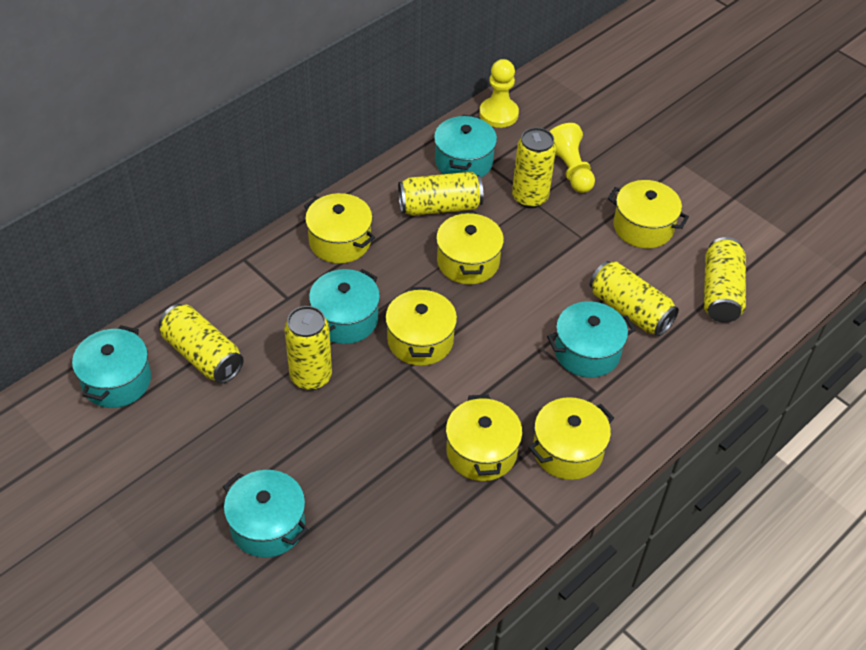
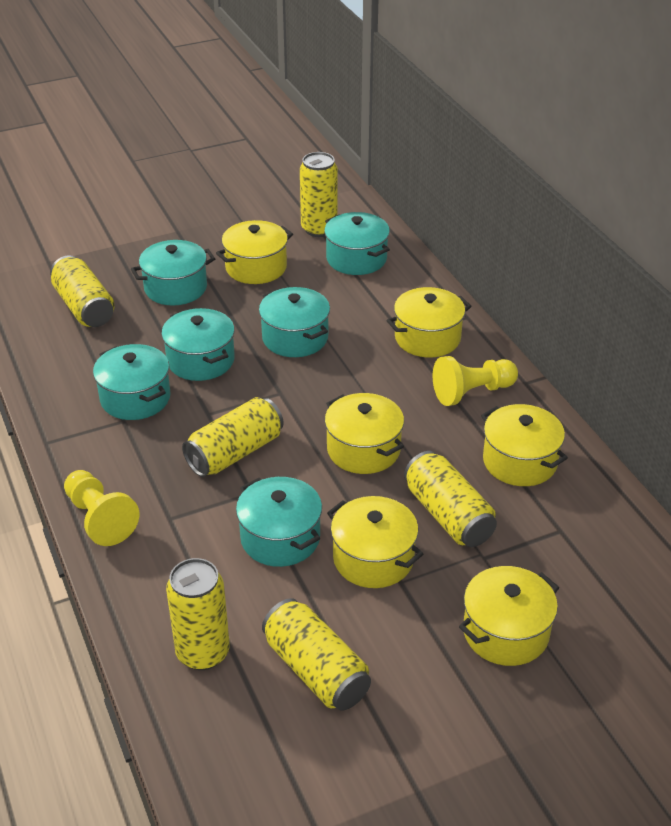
turquoise pot: [72,325,151,408] [223,470,308,558] [309,269,380,344] [434,115,497,177] [547,301,635,378] = 5 -> [93,344,171,420] [131,240,215,305] [161,308,235,381] [236,477,322,567] [259,287,330,357] [324,212,390,275] = 6

